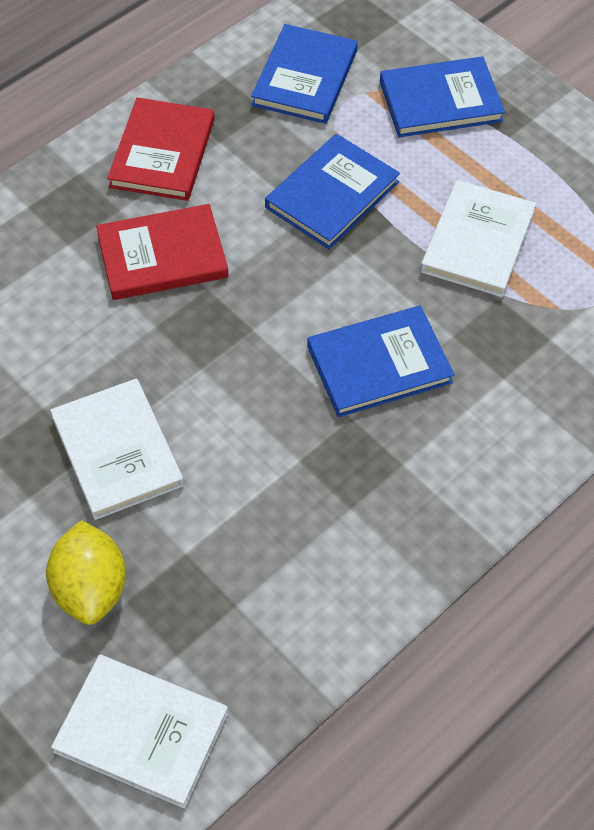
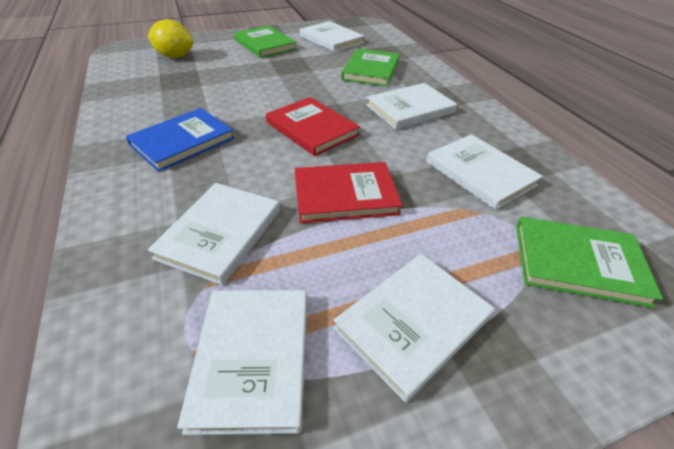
blue book: [251,24,358,124] [265,134,400,249] [307,306,455,417] [380,56,505,137] = 4 -> [126,108,235,172] = 1
green book: none = 0 -> [233,25,297,58] [341,48,400,86] [516,217,663,308] = 3
white book: [50,379,184,520] [51,655,228,808] [420,180,536,297] = 3 -> [148,183,280,285] [177,290,307,435] [300,21,365,52] [333,254,495,402] [366,83,457,130] [426,134,543,210] = 6

